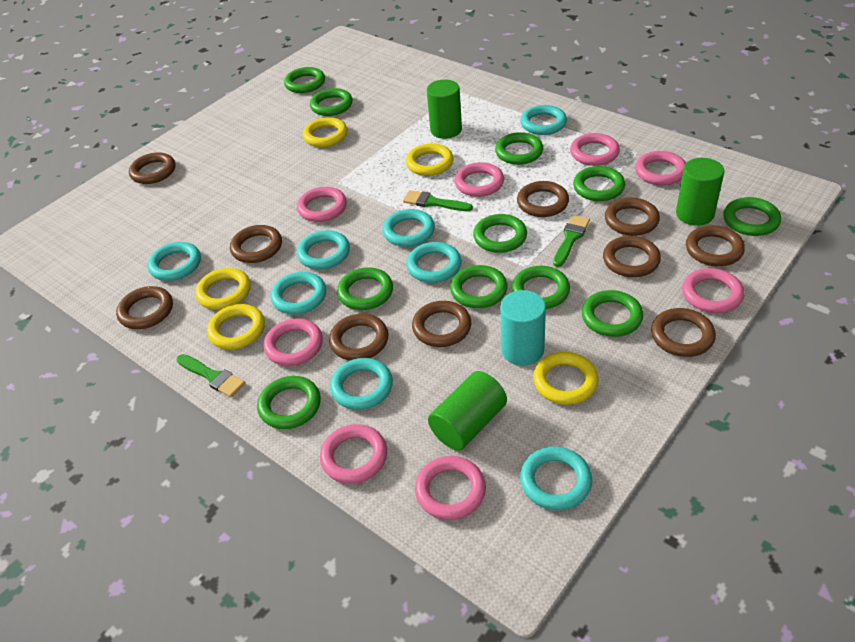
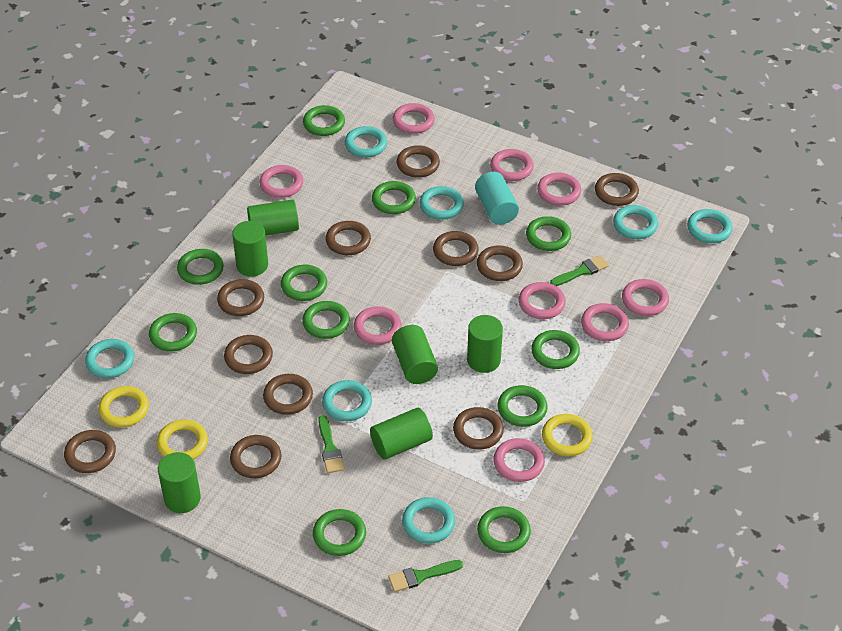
brown ring: [116,286,173,329] [129,152,176,184] [230,225,282,263] [329,314,388,360] [412,301,471,347] [517,181,569,217] [603,236,661,277] [605,197,660,236] [651,308,716,357] [686,225,745,266] = 10 -> [64,430,116,473] [217,279,264,316] [224,335,273,374] [230,435,281,478] [263,374,313,415] [326,221,371,255] [397,145,440,178] [433,231,479,266] [453,407,504,450] [477,245,523,281] [595,173,639,206] = 11
green cylinder: [427,80,462,139] [428,371,507,451] [676,158,724,226] = 3 -> [158,452,201,513] [232,221,268,277] [247,199,299,236] [370,408,433,459] [392,325,438,384] [467,315,503,373] = 6
pink ring: [263,319,323,366] [297,187,347,222] [320,424,387,484] [415,456,486,520] [454,162,504,197] [570,133,620,166] [635,151,686,185] [682,268,745,313] = 8 -> [259,165,303,198] [354,306,401,345] [393,103,435,134] [490,149,534,181] [493,438,545,482] [519,282,566,319] [537,173,581,206] [581,303,629,341] [622,279,669,316] = 9
turquoise ring: [148,242,201,281] [271,272,326,314] [297,230,350,270] [330,358,393,410] [383,209,435,247] [406,242,461,283] [520,105,567,135] [520,446,592,510] = 8 -> [85,339,134,378] [322,380,372,421] [345,126,387,158] [402,497,455,544] [419,186,464,220] [613,205,658,239] [687,209,733,243] = 7
yellow ring: [195,268,251,310] [207,304,265,349] [303,117,348,147] [406,143,454,176] [533,352,598,405] = 5 -> [98,386,149,427] [157,419,208,459] [542,414,593,456] = 3

